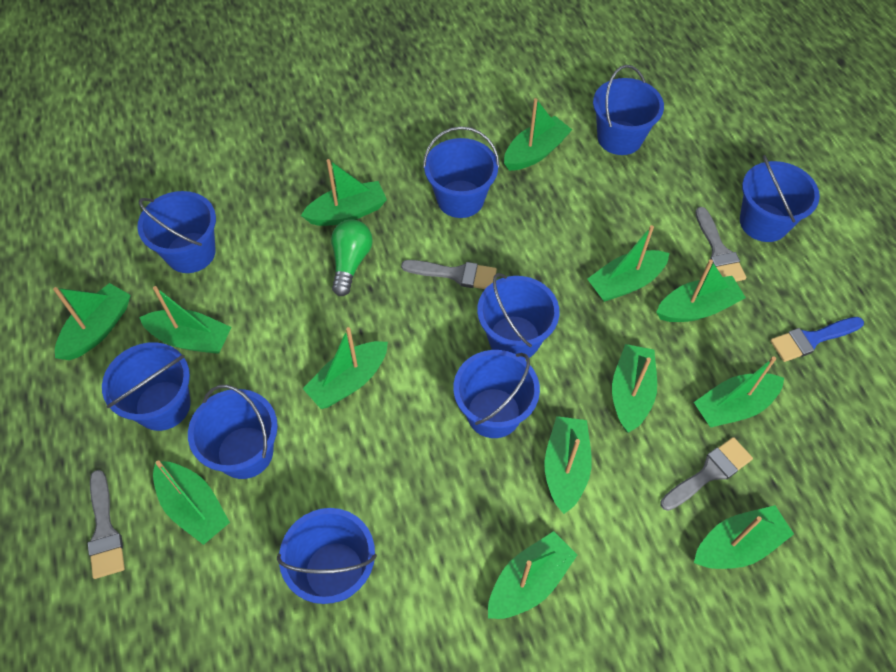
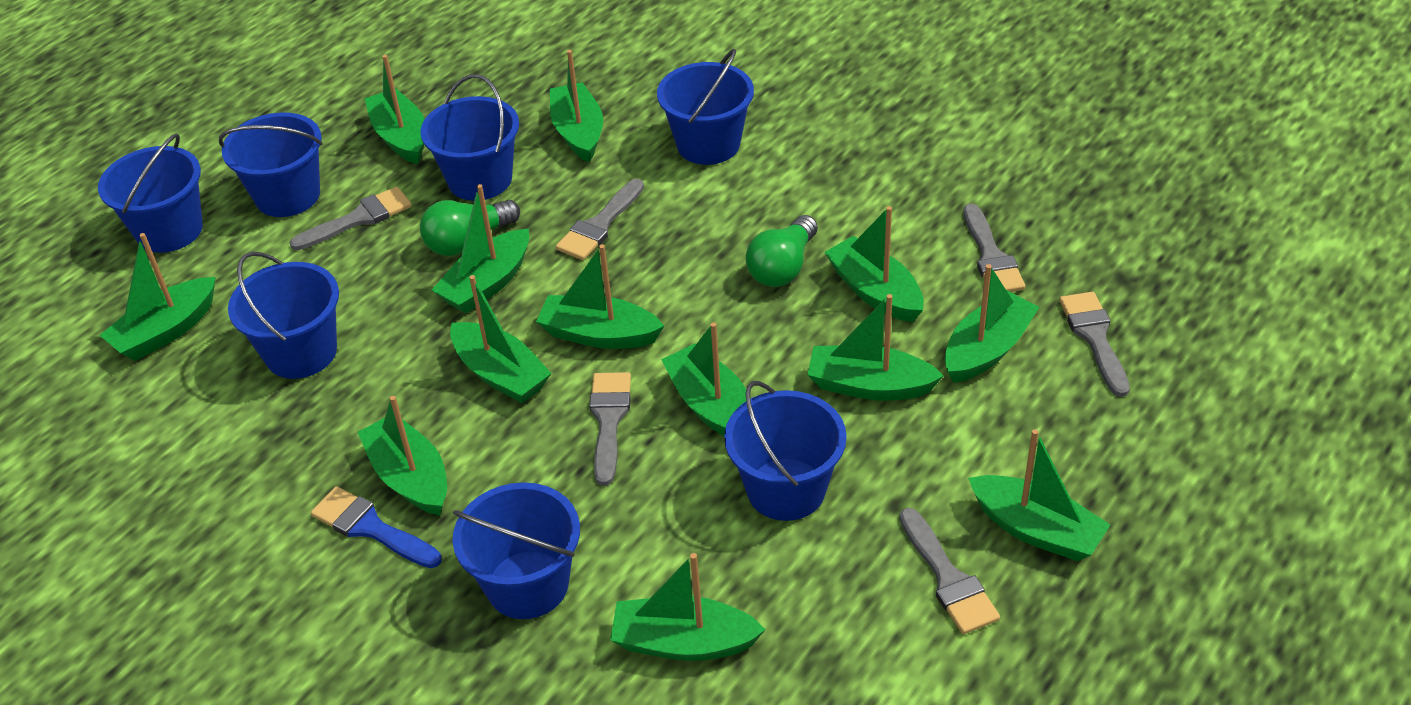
blue bucket: [102,342,191,431] [137,191,216,273] [188,385,278,479] [277,508,377,604] [423,126,500,218] [453,350,540,438] [477,273,560,360] [593,65,664,155] [740,155,820,242] = 9 -> [98,133,203,253] [219,112,323,217] [228,251,339,379] [420,74,519,201] [453,482,580,619] [657,49,754,165] [724,381,847,521] = 7
green light bulb: [331,219,373,296] = 1 -> [420,200,520,256] [746,215,818,287] = 2
grey brush: [88,470,125,579] [401,260,497,289] [660,437,753,511] [695,207,746,282] = 4 -> [290,187,412,250] [556,179,644,260] [589,372,631,486] [900,508,1000,634] [963,203,1025,292] [1060,292,1130,397] = 6

